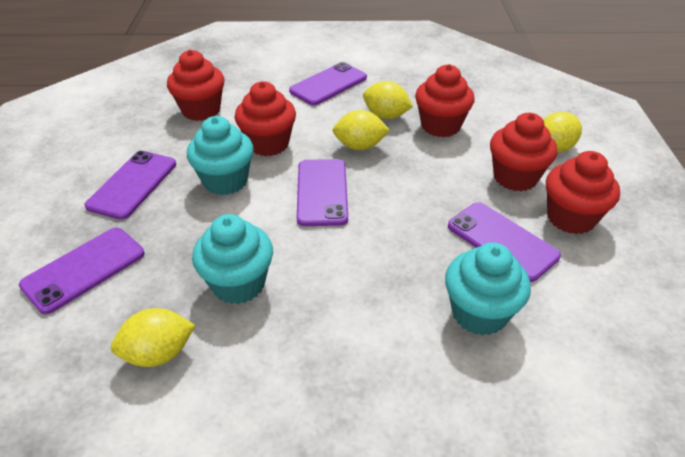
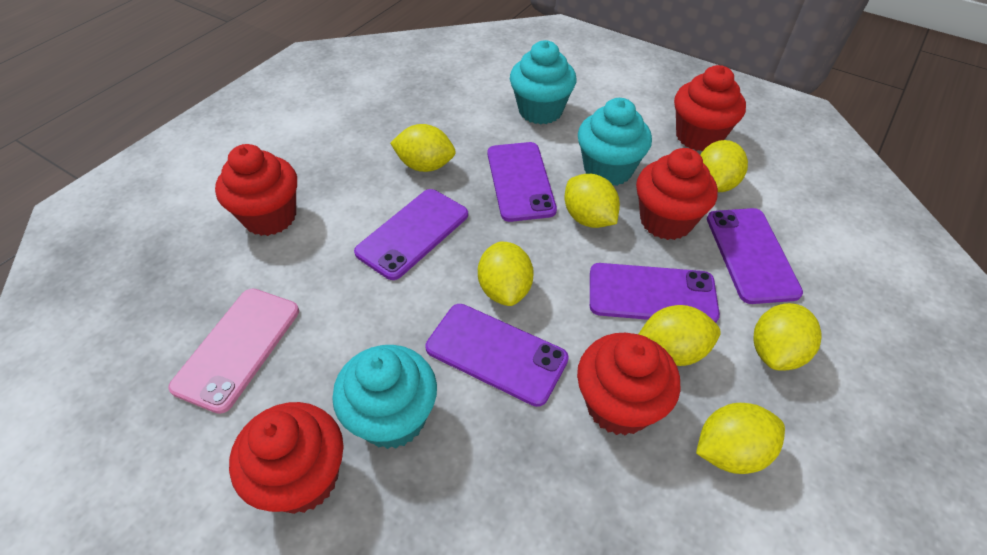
pink phone: none = 0 -> [168,288,299,414] = 1
yellow lemon: [111,308,195,367] [333,110,390,150] [363,81,413,119] [543,112,582,152] = 4 -> [390,124,456,172] [478,241,534,306] [564,174,620,228] [638,305,721,366] [696,403,785,474] [700,140,748,192] [753,303,822,370] = 7

